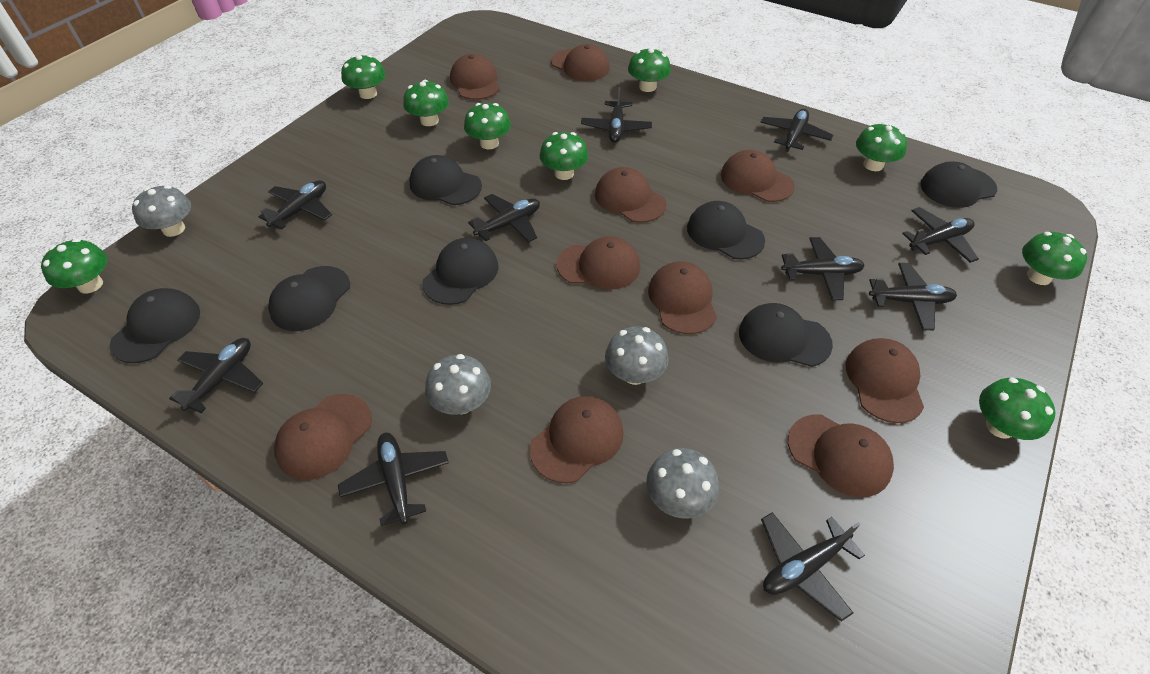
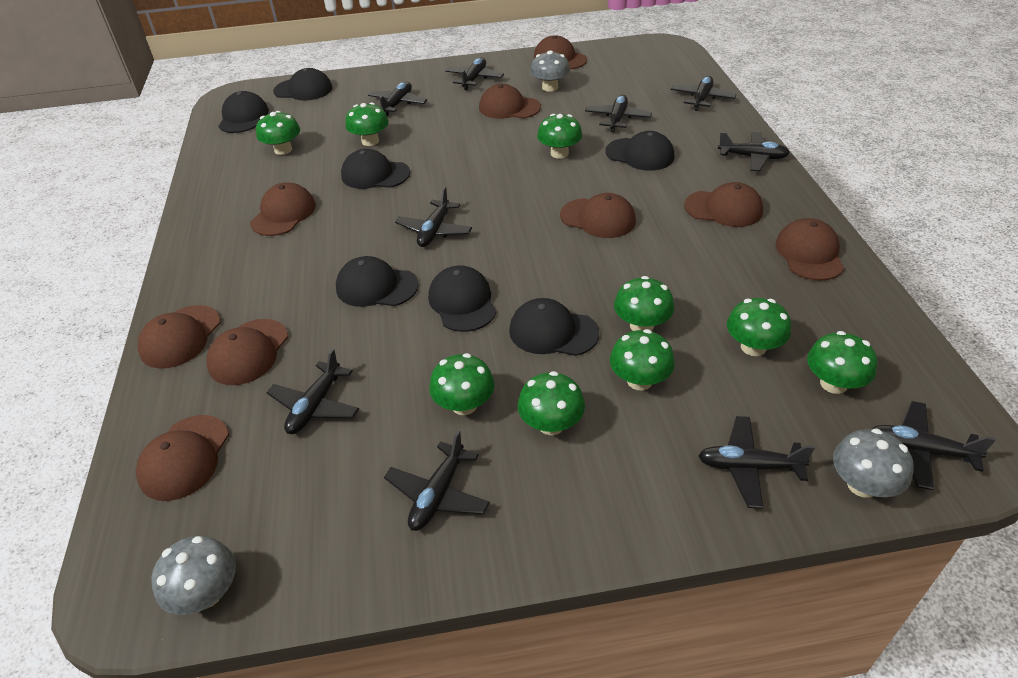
brown cap: [274,394,372,480] [450,54,500,100] [530,396,624,483] [551,44,610,81] [556,236,640,290] [595,167,666,223] [648,261,717,334] [721,150,795,202] [788,414,894,497] [845,338,924,423] = 10 -> [136,415,229,501] [137,305,221,369] [206,319,288,385] [250,182,316,236] [479,84,541,119] [534,35,587,69] [560,193,636,238] [684,182,763,227] [775,218,844,281] = 9
grey mushroom: [132,185,191,237] [425,354,491,415] [605,326,669,385] [646,448,719,519] = 4 -> [151,536,236,615] [530,51,570,92] [833,428,914,498] = 3

